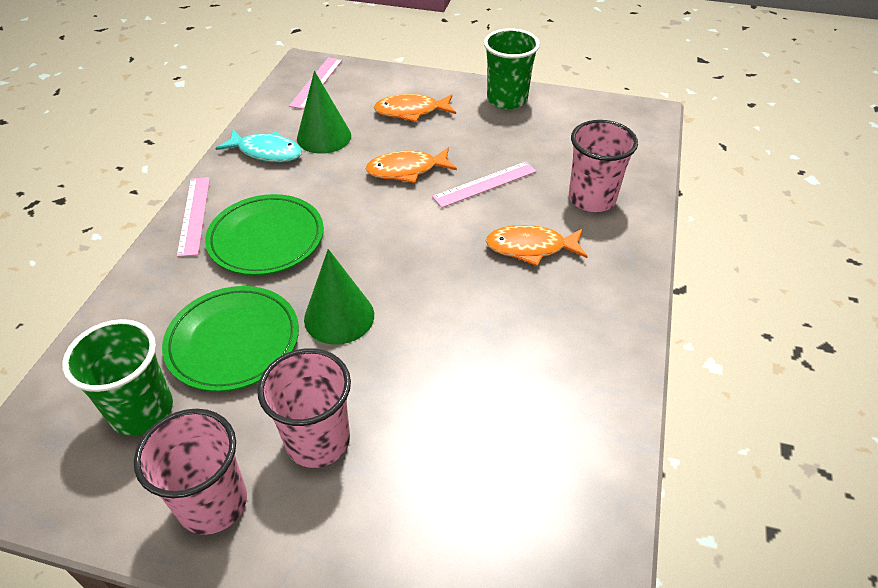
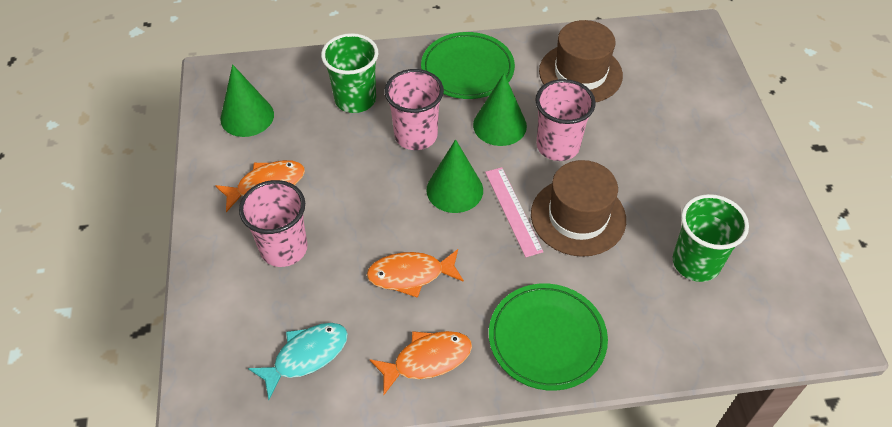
brown hat: none = 0 -> [531,160,626,257] [539,20,623,102] = 2
green cone: [297,71,351,154] [304,249,374,345] = 2 -> [220,64,274,137] [426,139,483,213] [473,74,527,146] = 3
pink ruler: [177,177,210,257] [289,57,342,109] [432,161,537,208] = 3 -> [485,167,543,257] = 1

